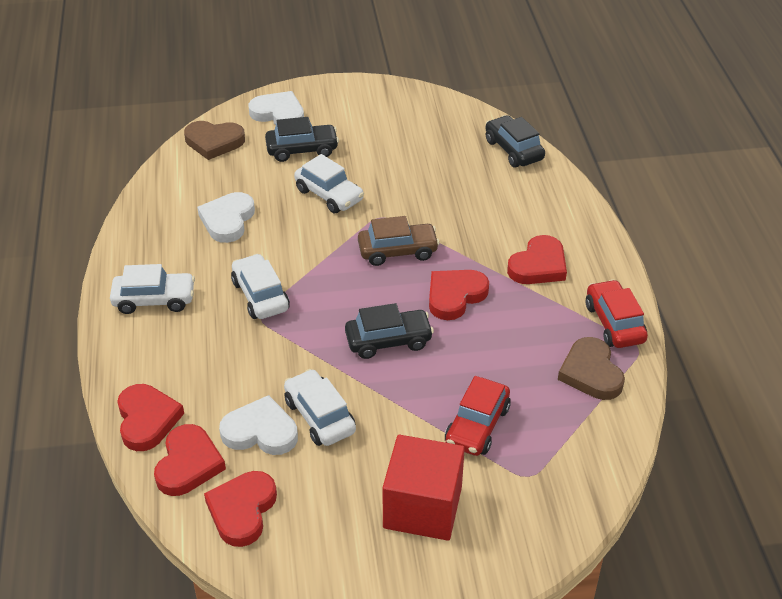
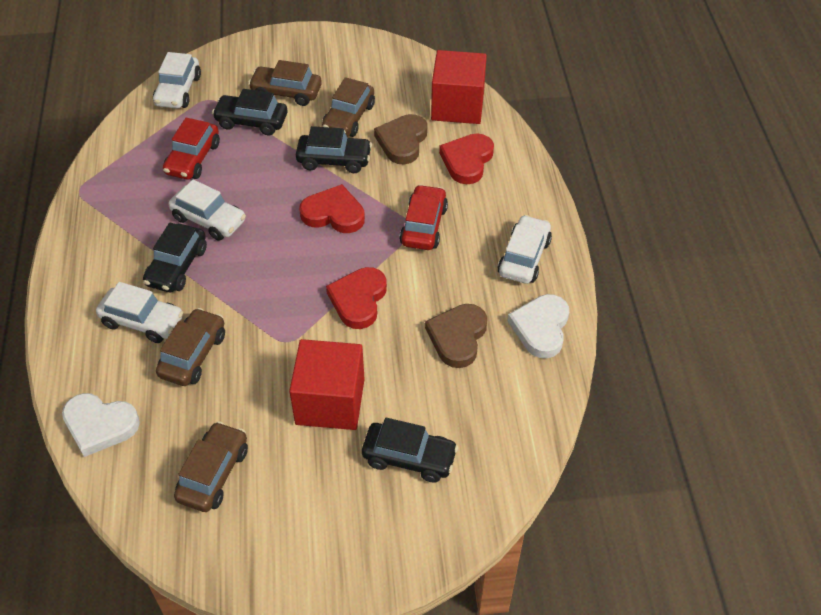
black car: [265,117,339,162] [345,303,434,359] [485,115,545,168] = 3 -> [143,223,207,292] [212,89,287,135] [296,126,372,173] [362,418,458,483] = 4
brown car: [358,216,440,266] = 1 -> [156,308,225,386] [174,421,248,512] [248,60,322,106] [322,77,375,137] = 4
red cube: [382,435,465,541] = 1 -> [289,339,365,430] [431,50,487,124] = 2
red heart: [117,384,184,451] [154,424,226,496] [204,471,277,547] [429,270,489,320] [507,235,567,284] = 5 -> [299,184,365,233] [326,267,387,329] [439,134,494,184] = 3
white heart: [197,192,255,243] [219,395,298,455] [248,91,304,125] = 3 -> [62,393,140,457] [507,294,569,358] = 2

